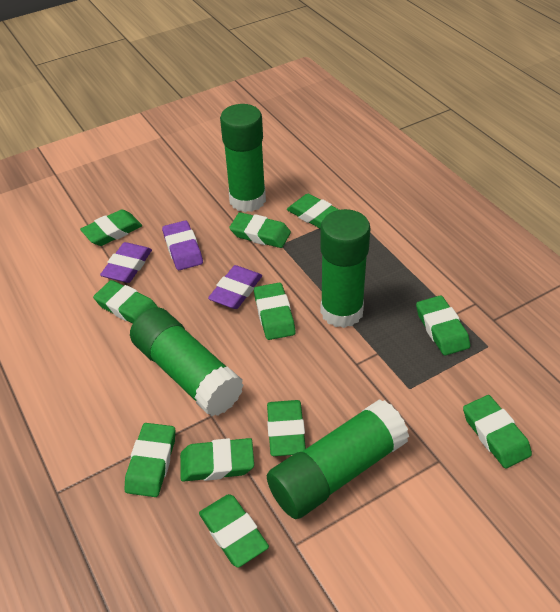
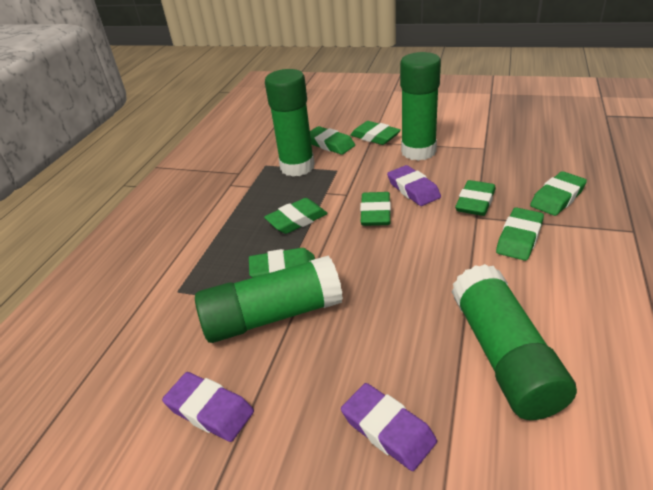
green eraser: [80,210,142,246] [93,280,158,323] [125,423,175,497] [180,438,254,482] [199,494,269,567] [229,212,291,248] [254,283,296,340] [267,400,306,456] [287,194,339,229] [416,295,470,356] [463,395,532,469] = 11 -> [249,248,315,278] [264,198,328,234] [310,126,355,155] [350,121,401,145] [360,192,391,226] [455,180,496,216] [496,207,544,261] [530,171,587,216] = 8

